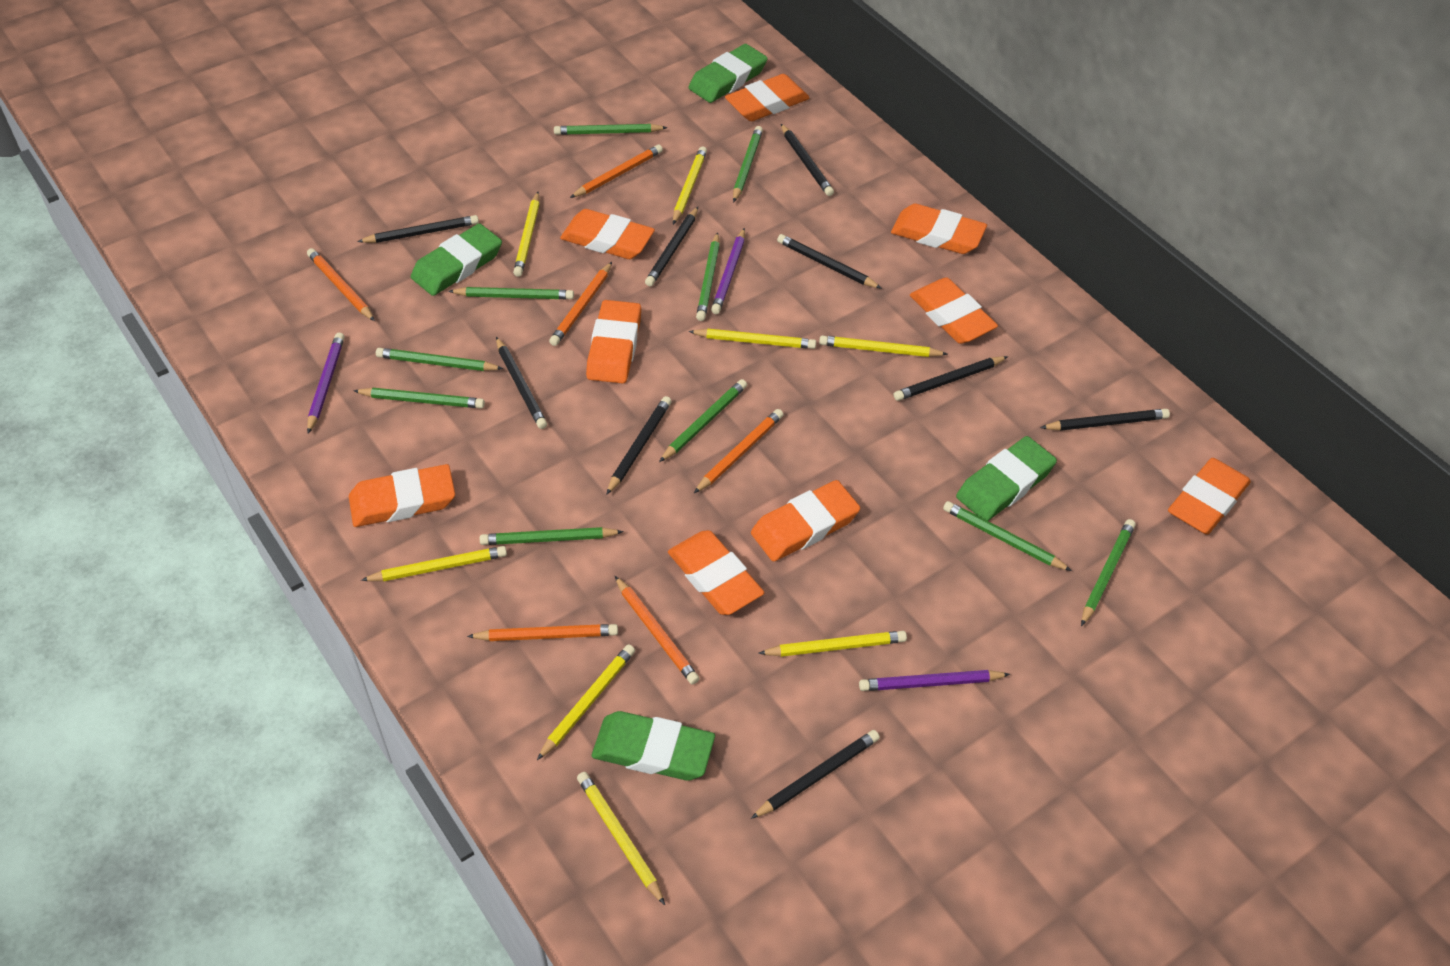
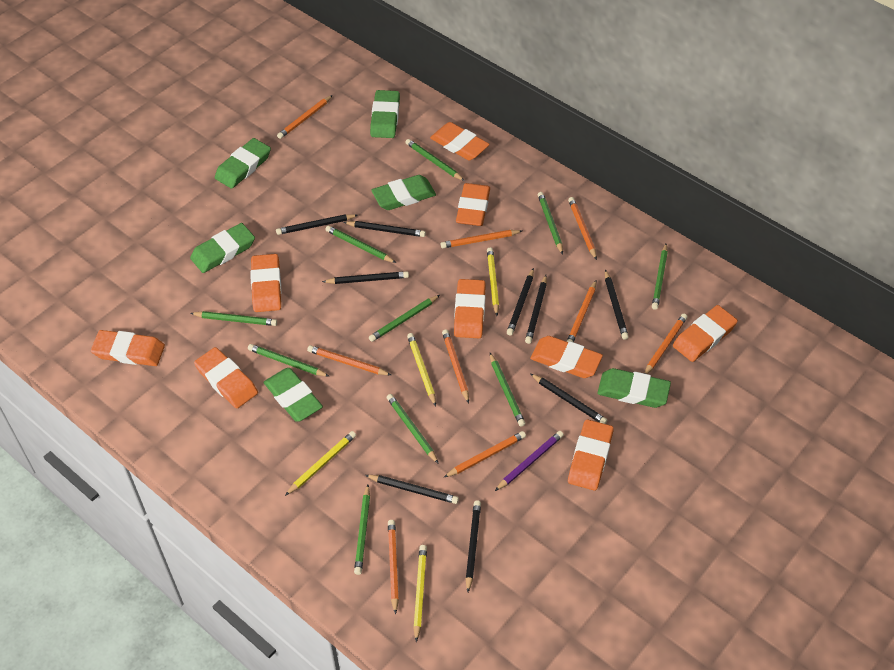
green eraser: [411,223,502,296] [592,711,715,781] [688,44,768,103] [956,436,1057,521] = 4 -> [190,223,255,273] [215,138,271,189] [263,368,323,422] [370,90,400,138] [371,175,436,210] [597,368,671,408] = 6
orange pencil: [307,248,375,321] [467,624,618,641] [549,262,612,346] [570,144,663,198] [615,576,700,685] [694,409,783,493] = 6 -> [277,95,333,139] [307,345,391,375] [388,520,399,615] [441,230,522,248] [442,329,469,403] [444,431,526,477] [567,280,596,342] [568,197,597,260] [644,314,687,374] = 9
purple pencil: [307,333,344,434] [711,228,745,314] [859,670,1010,691] = 3 -> [495,431,564,491] = 1
yellow pencil: [361,546,507,581] [513,192,540,277] [537,645,635,760] [577,772,665,905] [673,146,707,225] [688,329,816,349] [758,631,907,657] [819,336,948,357] = 8 -> [285,431,356,496] [407,333,436,406] [413,545,427,642] [487,248,499,316] = 4

